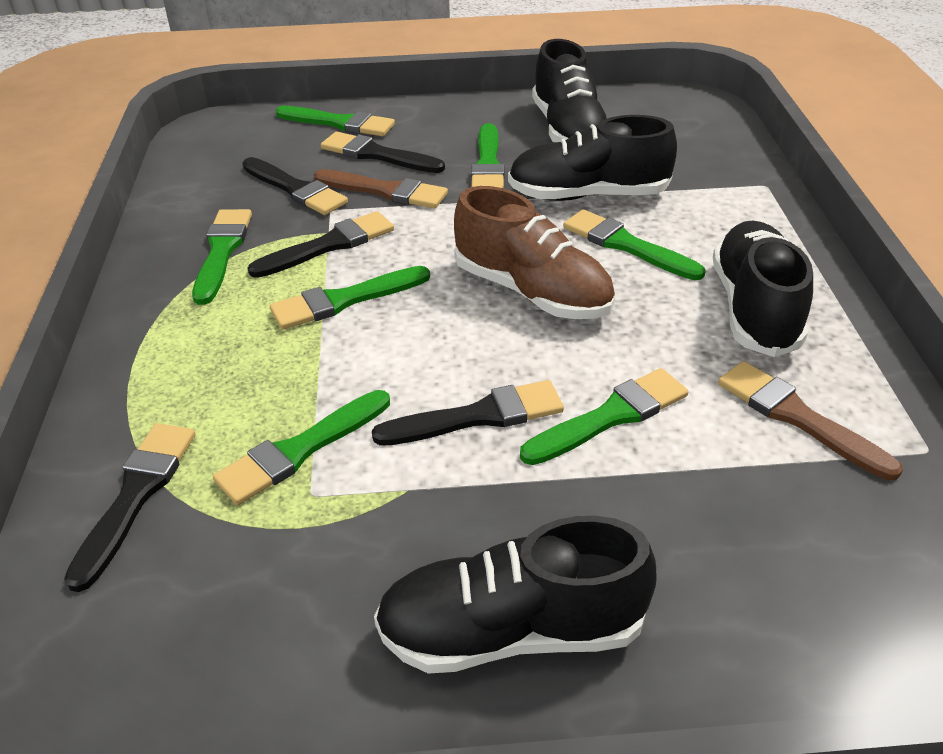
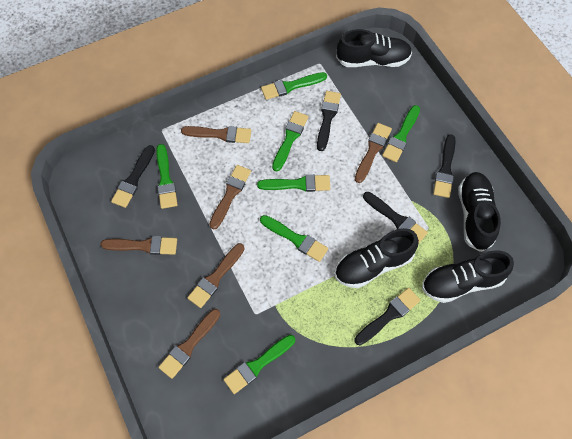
brown brush: [314,169,448,208] [718,361,903,480] = 2 -> [100,236,177,255] [158,309,220,379] [181,126,251,143] [187,243,245,308] [209,165,251,230] [355,123,392,183] = 6
brown shoe: [454,186,615,319] = 1 -> none = 0

